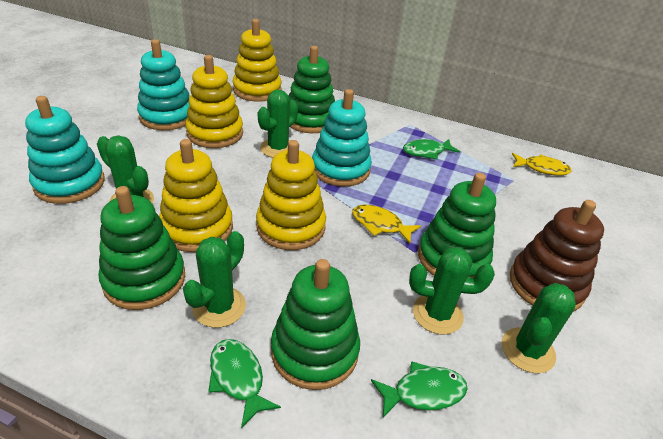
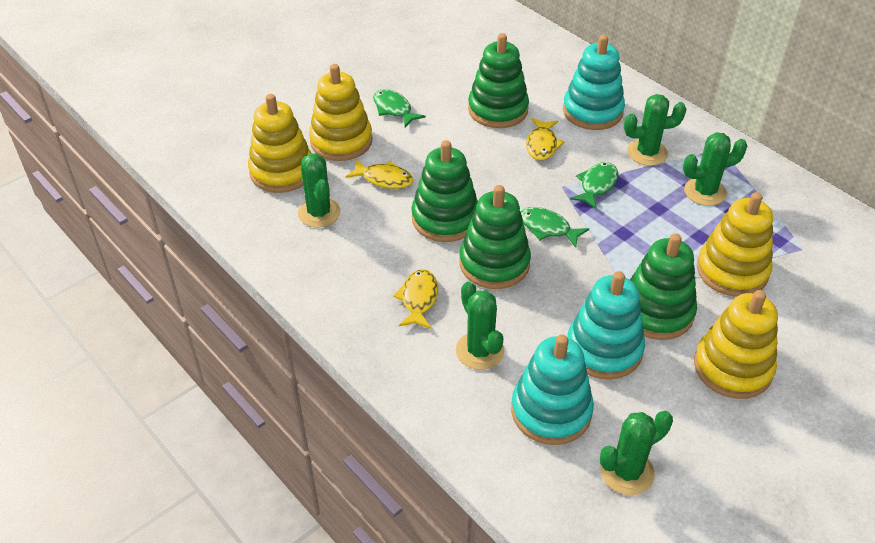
brown stacking toy: [510,200,604,312] = 1 -> none = 0
yellow fish: [352,205,421,243] [512,153,572,175] = 2 -> [345,159,413,189] [393,269,438,329] [526,118,564,160] = 3

